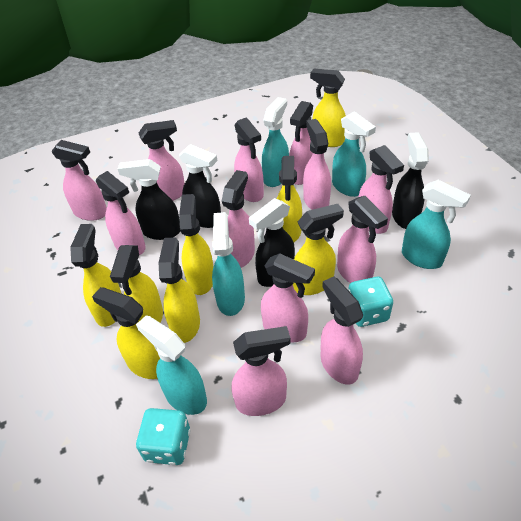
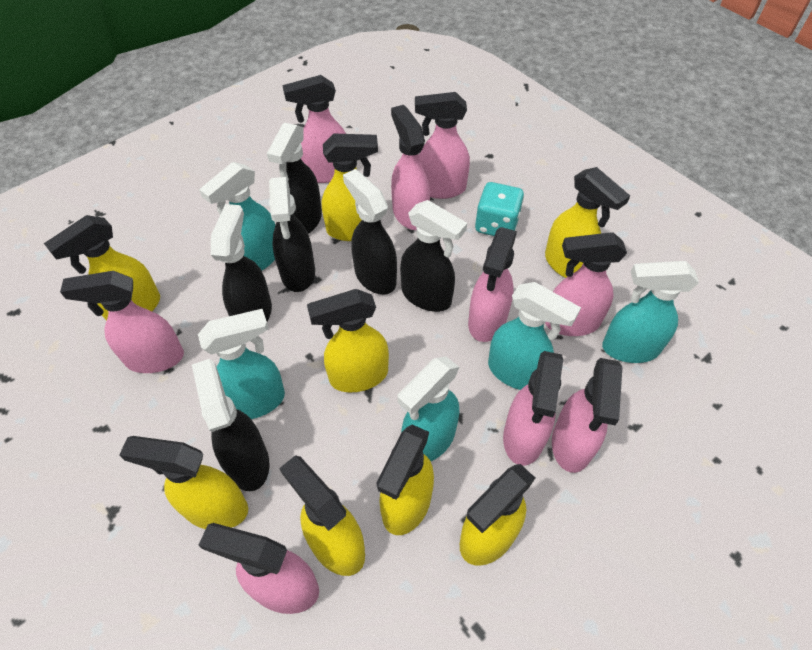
black spray bottle: [118,159,181,240] [179,144,221,228] [249,198,295,287] [392,132,429,229] = 4 -> [192,359,270,491] [211,204,272,322] [267,123,322,234] [269,177,315,292] [343,169,397,295] [400,200,467,312] = 6
pink spray bottle: [51,140,107,221] [96,171,146,255] [139,120,185,201] [222,170,255,268] [232,326,291,416] [234,117,264,202] [261,253,315,343] [289,101,313,185] [303,119,331,210] [321,276,363,384] [337,196,388,283] [358,145,404,234] = 12 -> [60,271,184,373] [199,523,319,614] [282,75,346,183] [391,105,430,230] [415,92,470,199] [468,227,517,342] [503,351,563,466] [545,232,627,336] [552,358,622,473] = 9
turquoise dice: [136,408,190,465] [348,277,393,327] = 2 -> [475,182,524,236] = 1

